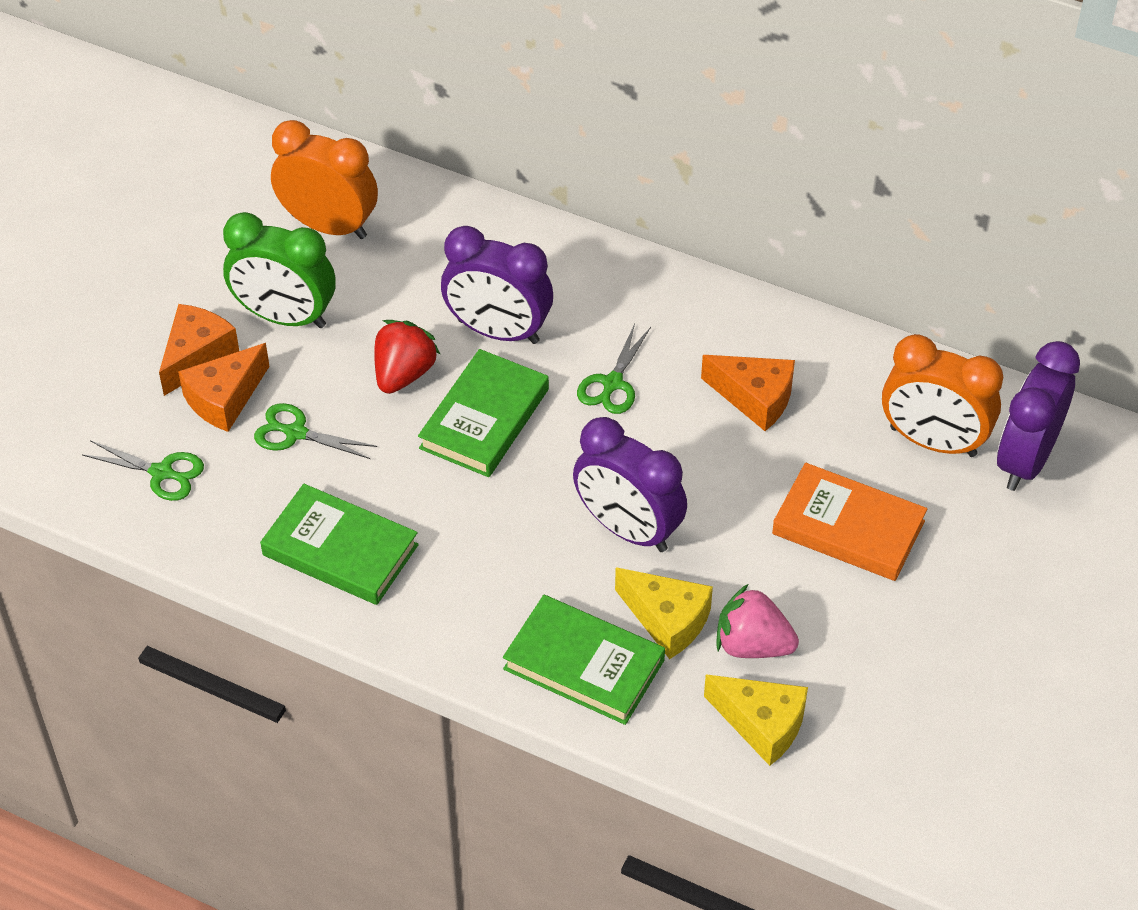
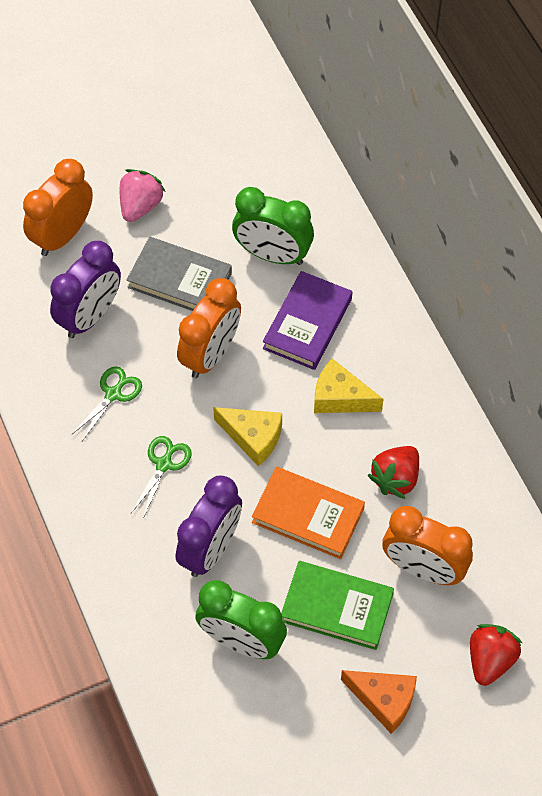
green book: [260,484,419,605] [418,349,549,477] [503,595,665,725] = 3 -> [281,561,394,650] = 1
green clock: [223,212,336,328] = 1 -> [195,580,287,659] [232,187,314,265] = 2
green scissors: [82,440,204,501] [254,403,377,459] [577,324,651,414] = 3 -> [71,366,142,441] [131,436,191,519] = 2
grey book: none = 0 -> [127,237,232,311] = 1
orange cheese: [159,304,239,396] [178,343,269,432] [701,355,795,431] = 3 -> [341,670,417,734] = 1
orange clock: [271,120,378,239] [882,334,1003,457] = 2 -> [23,159,93,256] [177,278,241,378] [382,506,473,585] = 3
purple book: none = 0 -> [263,271,352,370] = 1
purple clock: [441,226,553,344] [573,417,687,552] [997,341,1080,491] = 3 -> [50,241,121,338] [176,475,242,577] = 2
red strawberry: [374,320,441,394] = 1 -> [368,446,419,499] [470,624,522,686] = 2

